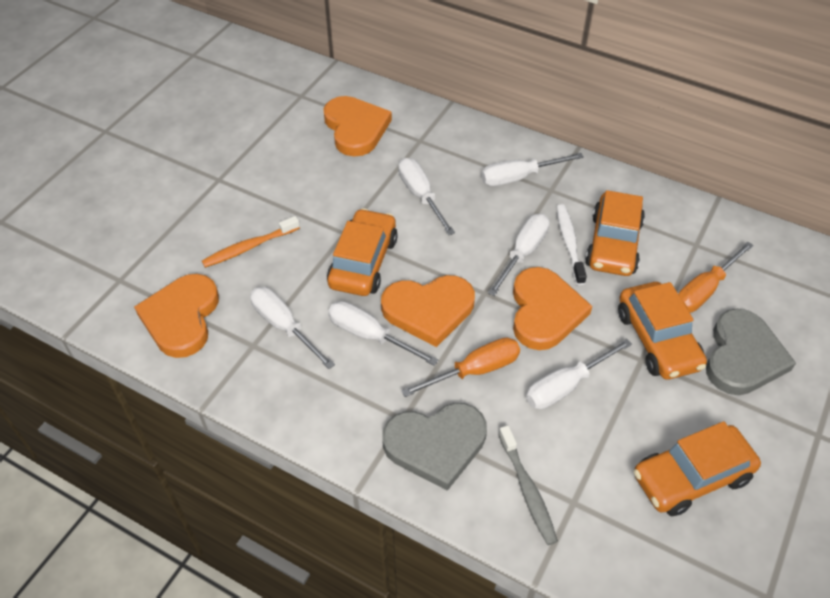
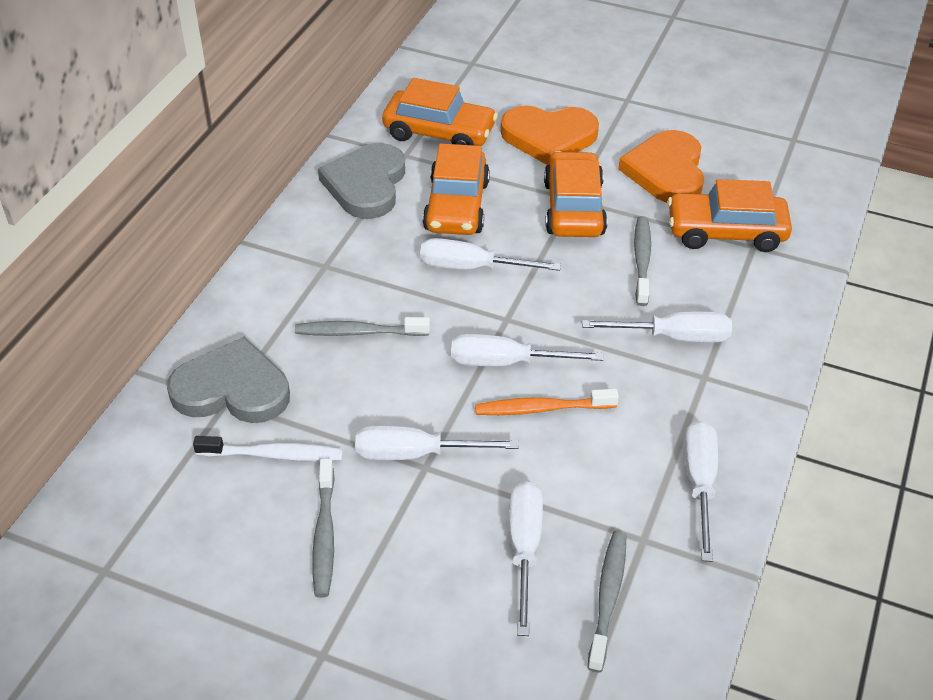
grey toothbrush: [498,426,558,545] = 1 -> [295,317,430,336] [312,459,335,598] [588,531,626,672] [634,216,651,306] = 4
orange heart: [134,274,219,358] [324,96,392,156] [381,275,475,347] [513,267,592,350] = 4 -> [500,106,599,165] [618,130,704,203] = 2
orange screwdriver: [401,337,520,397] [678,242,754,313] = 2 -> none = 0

